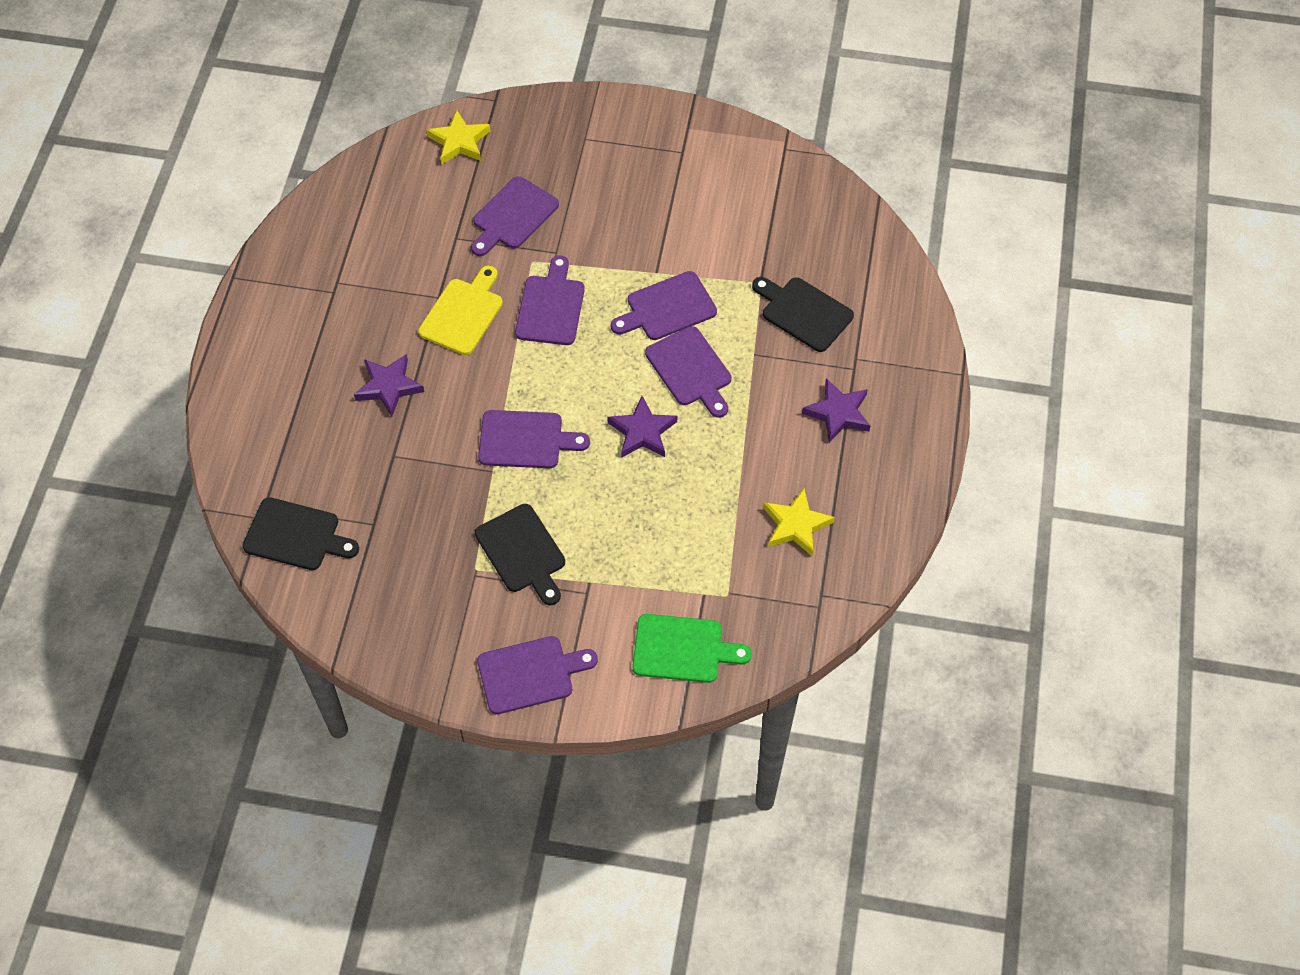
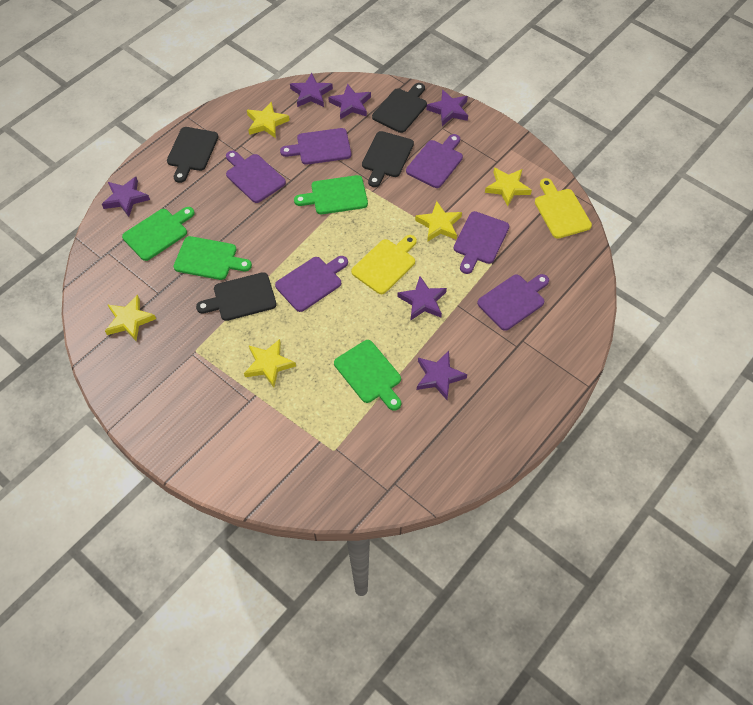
black cutting board: [242,497,359,570] [475,504,565,605] [752,277,854,352] = 3 -> [167,127,219,183] [196,272,276,321] [362,131,414,187] [372,83,427,133] = 4
green cutting board: [632,614,752,683] = 1 -> [122,207,195,261] [174,236,252,280] [294,175,368,214] [334,340,401,411] = 4
purple star: [354,354,424,417] [607,396,677,458] [802,378,870,443] = 3 -> [102,177,150,217] [290,73,333,107] [328,84,371,120] [397,276,447,320] [417,351,467,400] [426,90,468,126] = 6
yellow cutting board: [418,266,503,355] = 1 -> [351,235,417,294] [535,178,592,239] = 2
yellow star: [426,110,491,164] [763,488,835,556] = 2 -> [105,295,156,341] [244,339,296,387] [247,102,290,138] [415,201,462,242] [485,167,532,206] = 5

